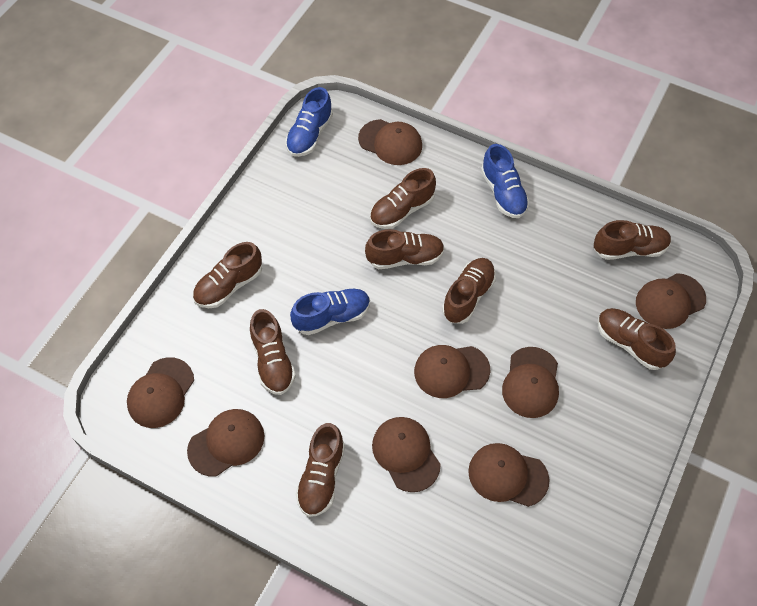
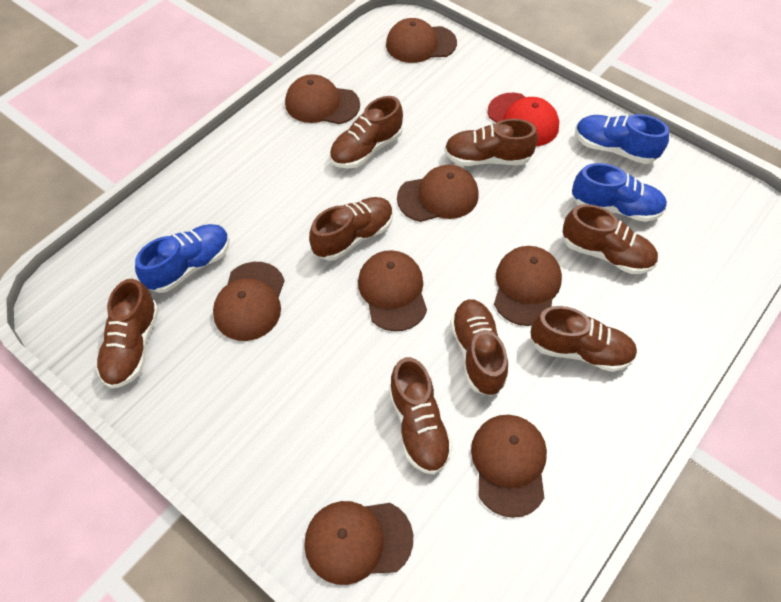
red cap: none = 0 -> [488,93,559,146] = 1

